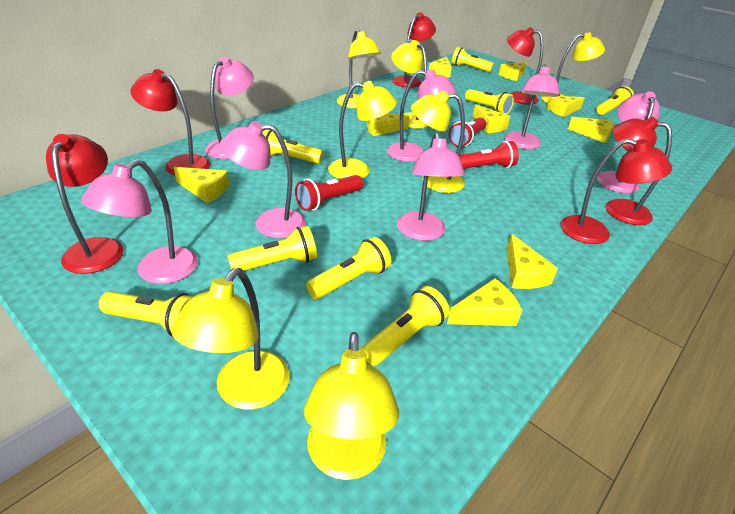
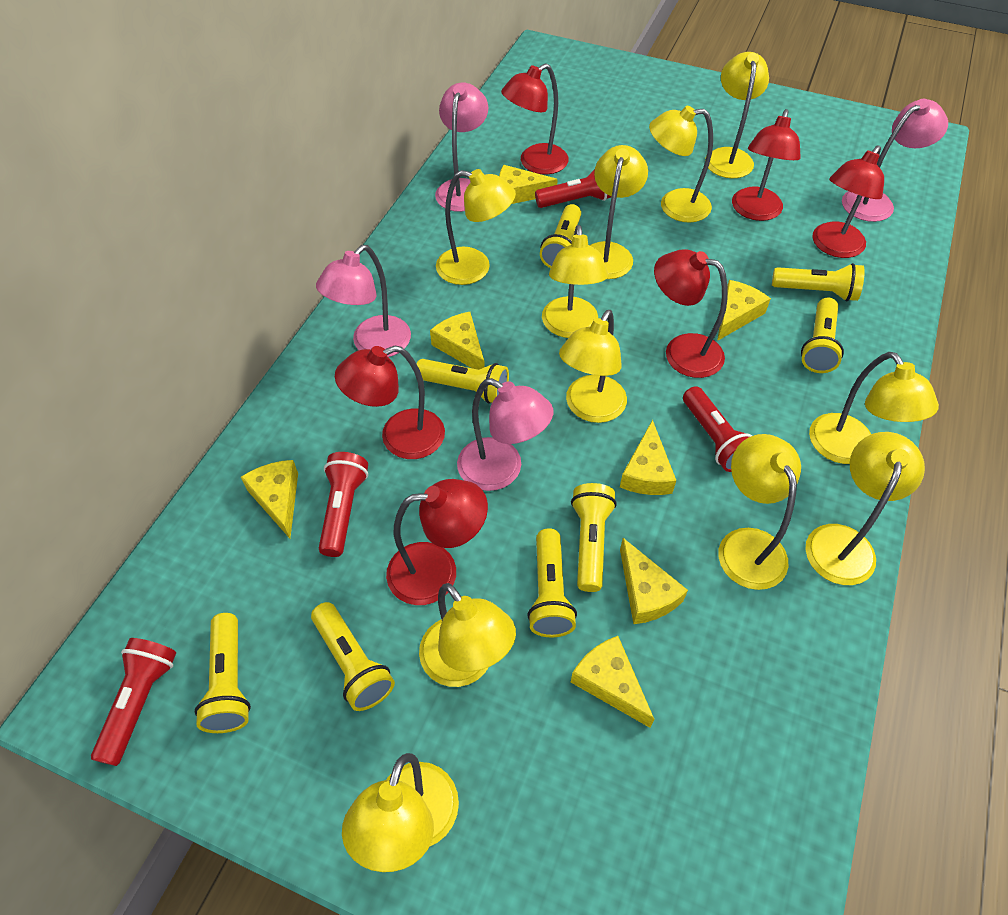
pink lamp: [81,159,198,284] [205,57,254,159] [219,121,306,238] [387,69,456,162] [397,132,465,241] [504,64,560,149] [597,91,660,193] = 7 -> [316,245,411,357] [435,83,488,212] [457,378,553,491] [842,99,948,222] = 4
red flashlight: [295,175,363,211] [448,118,486,147] [459,141,519,169] = 3 -> [91,638,176,766] [319,452,368,557] [535,169,612,208] [683,386,752,472] = 4
yellow cheese: [174,167,229,203] [367,113,409,136] [429,57,452,78] [447,278,522,326] [472,104,511,133] [499,62,527,81] [507,234,558,289] [547,96,585,117] [568,117,613,143] = 9 -> [241,460,298,538] [430,312,485,370] [499,165,558,204] [571,636,654,728] [620,420,677,495] [620,538,688,624] [717,280,771,341] = 7
yellow lamp: [171,268,290,410] [304,332,399,480] [328,81,397,179] [337,30,381,108] [391,40,428,129] [411,90,465,193] [542,32,605,103] = 7 -> [342,753,459,872] [419,583,516,687] [436,169,516,285] [542,225,608,338] [559,310,627,423] [589,145,648,279] [649,106,713,222] [705,52,769,178] [718,434,801,590] [805,432,925,585] [809,352,939,464] = 11

